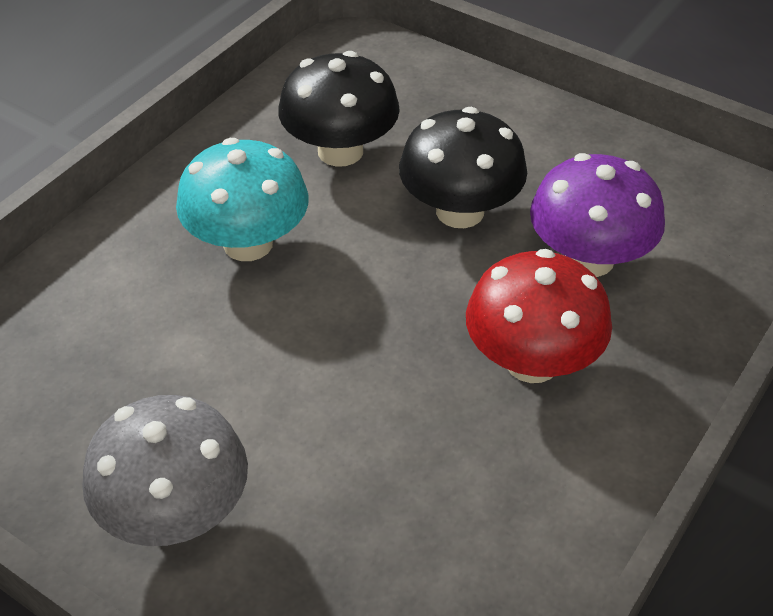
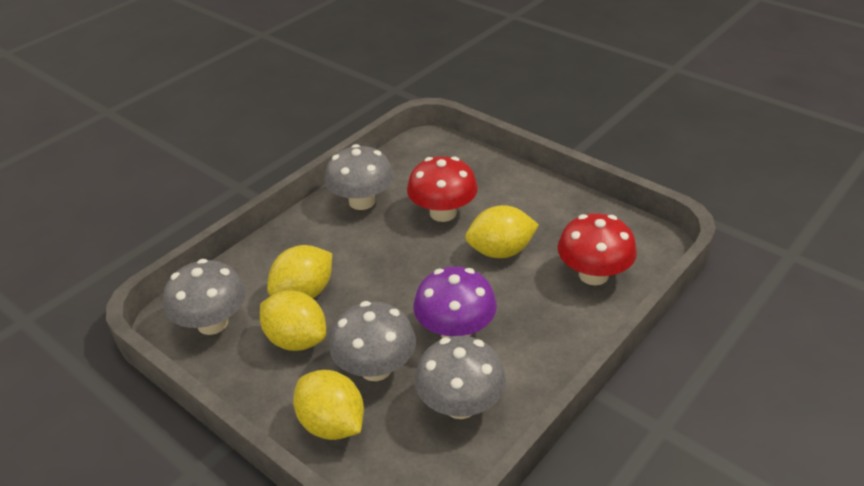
black mushroom: [278,51,400,167] [399,107,527,228] = 2 -> none = 0
grey mushroom: [82,395,248,546] = 1 -> [163,259,246,335] [325,144,394,210] [329,301,416,381] [415,336,506,419] = 4
red mushroom: [466,249,612,383] = 1 -> [407,156,478,222] [557,214,637,285] = 2
turquoise mushroom: [176,138,309,261] = 1 -> none = 0
yellow lemon: none = 0 -> [260,291,326,351] [267,245,332,298] [293,370,364,440] [465,205,539,258] = 4

